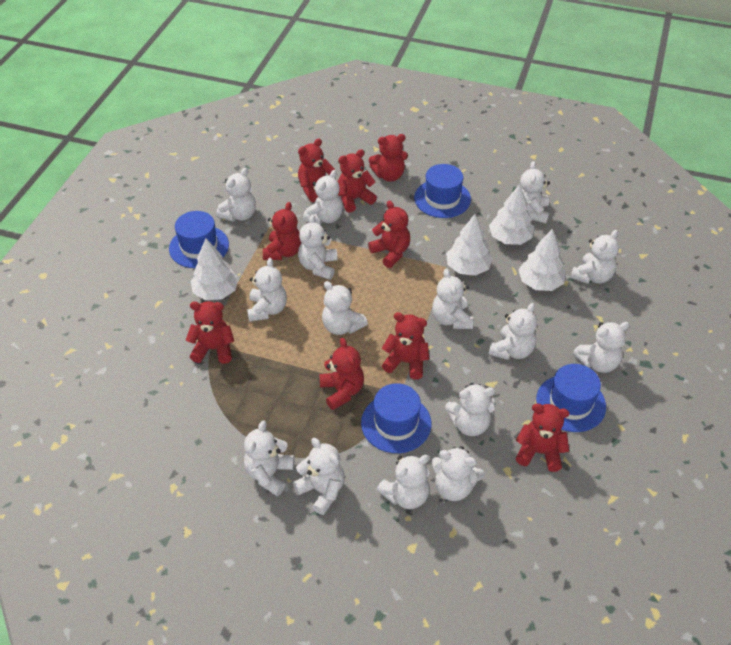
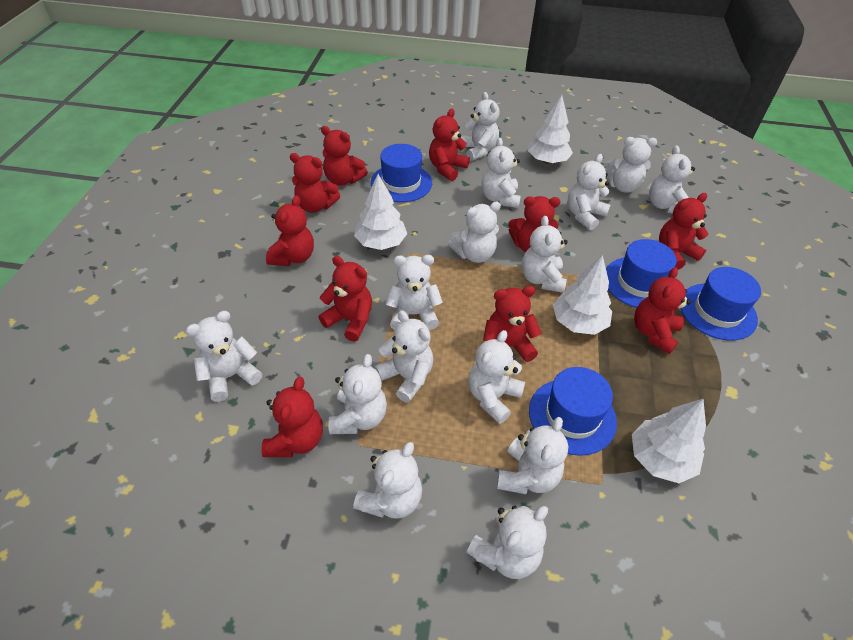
red teddy bear: [186,301,234,364] [263,202,301,260] [298,138,335,202] [319,338,364,410] [338,149,377,213] [368,201,410,268] [369,134,408,182] [382,312,429,379] [516,404,569,472] = 9 -> [262,377,323,457] [266,195,314,266] [290,153,340,213] [318,256,372,342] [321,126,368,186] [429,109,470,181] [483,286,542,362] [508,196,561,252] [634,267,691,354] [659,193,708,270] = 10

